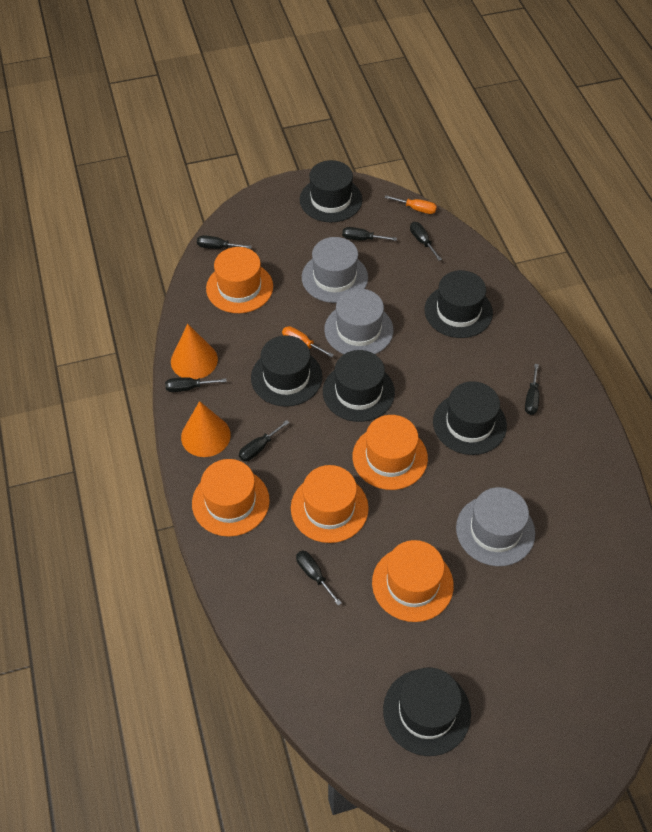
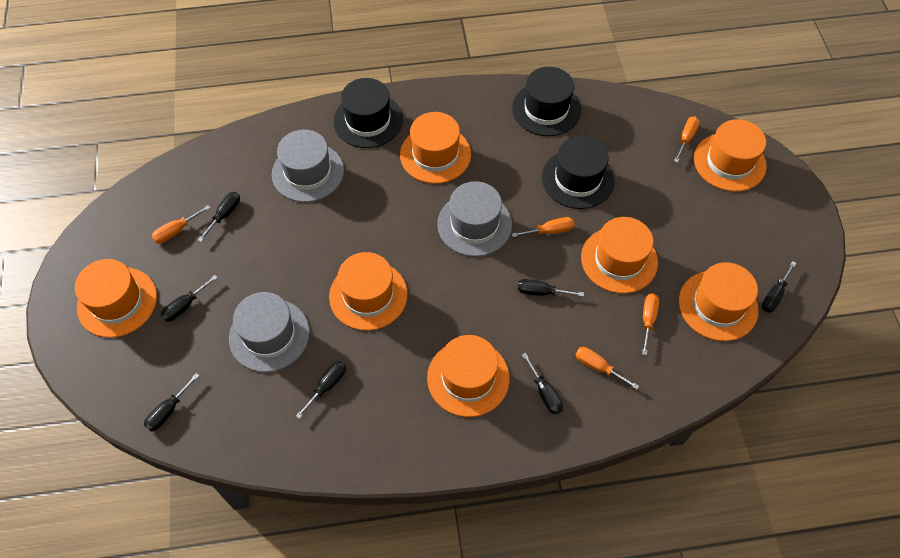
black hat: [251,335,322,407] [300,160,362,222] [323,350,395,422] [383,668,471,756] [425,270,493,338] [433,381,507,455] = 6 -> [333,78,403,148] [512,67,581,136] [542,136,614,209] = 3
orange cone: [171,324,218,379] [181,401,231,457] = 2 -> none = 0
orange hat: [192,459,270,537] [206,247,273,313] [291,465,369,543] [353,415,428,490] [372,540,454,622] = 5 -> [75,259,157,338] [329,252,408,331] [400,112,471,184] [427,335,510,417] [581,217,658,294] [679,262,759,341] [694,119,767,192] = 7
orange screwdriver: [282,326,334,357] [384,195,437,214] = 2 -> [152,205,210,244] [512,217,574,237] [575,347,639,390] [642,293,659,355] [674,117,700,163] = 5

